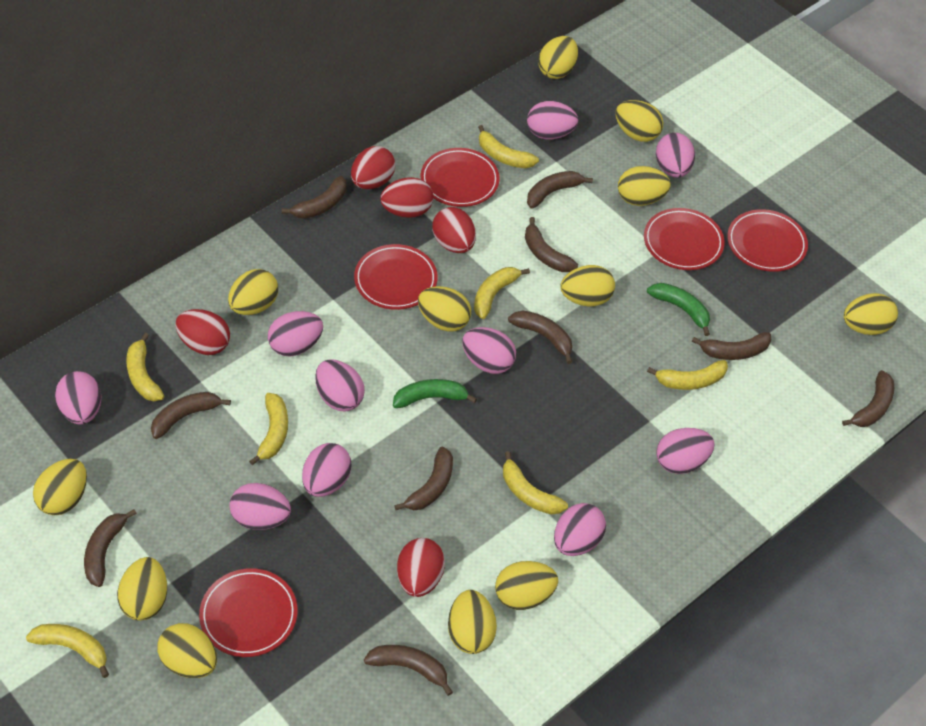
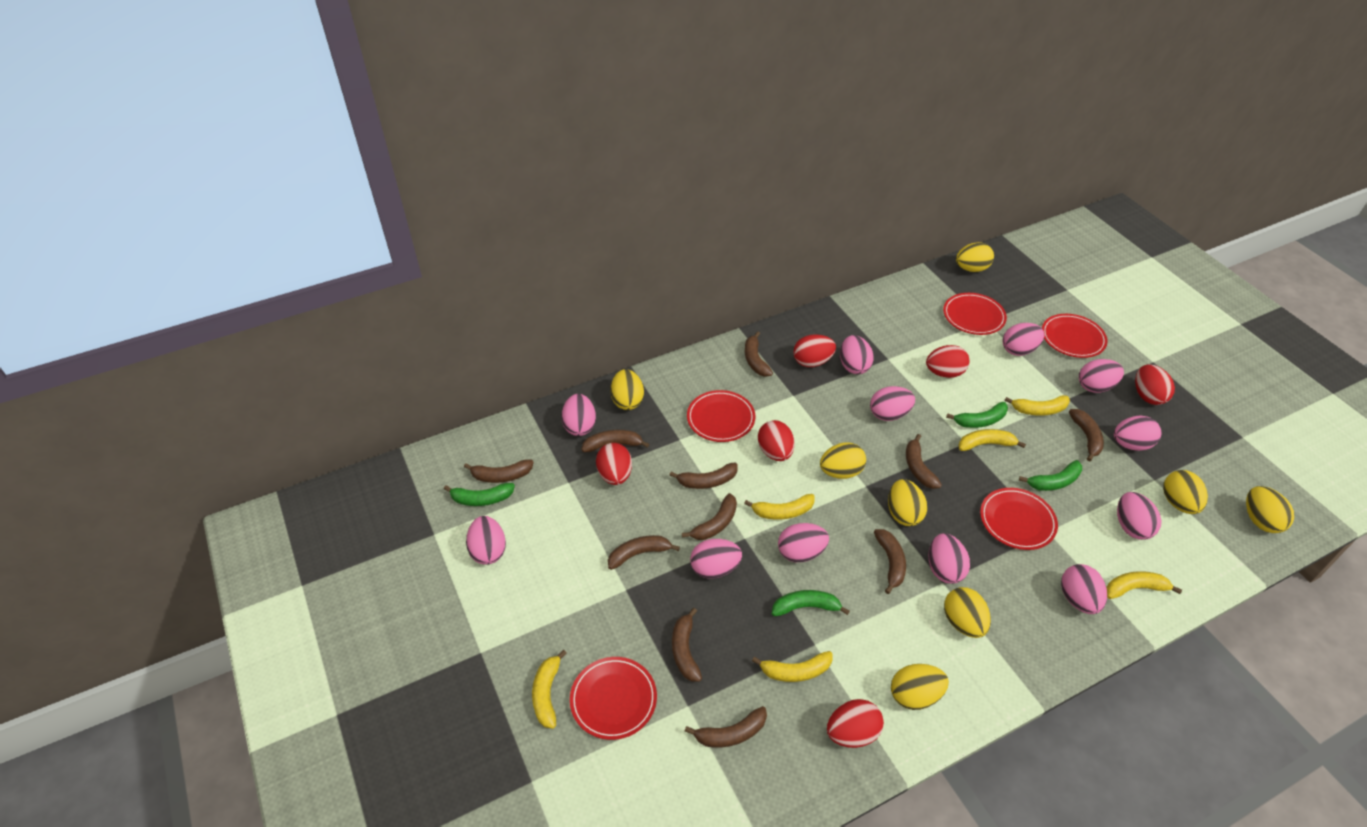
brown banana: [84,509,137,587] [151,392,231,439] [282,176,347,219] [364,645,453,696] [394,447,453,510] [508,311,572,364] [525,217,578,272] [527,171,593,209] [692,332,772,360] [842,370,894,427] = 10 -> [464,459,534,483] [581,430,649,452] [608,535,680,570] [670,463,738,489] [672,608,702,682] [682,493,737,540] [685,706,767,748] [745,331,773,377] [874,529,906,594] [906,434,942,489] [1069,409,1104,462] = 11
green banana: [393,379,477,408] [647,283,710,336] = 2 -> [444,483,515,506] [772,590,850,616] [946,402,1008,428] [1019,460,1082,491] = 4
pink egg: [55,371,101,425] [229,483,291,530] [268,311,323,356] [302,443,351,497] [315,359,365,411] [462,327,516,374] [527,101,578,139] [554,503,606,556] [656,133,695,178] [656,428,715,474] = 10 -> [466,516,506,565] [561,394,596,436] [690,539,742,579] [778,523,829,562] [840,335,874,374] [870,386,915,421] [928,533,970,584] [1003,323,1044,356] [1061,564,1107,614] [1079,359,1124,393] [1114,416,1161,451] [1117,492,1162,540] = 12
red egg: [176,309,230,355] [351,146,395,189] [380,177,433,218] [397,538,445,597] [432,207,476,253] = 5 -> [596,443,632,485] [758,420,794,461] [793,334,836,367] [827,699,884,748] [926,345,969,378] [1135,364,1175,405] = 6
yellow banana: [26,624,109,678] [126,333,164,401] [249,393,288,465] [474,267,530,319] [478,125,539,168] [503,451,568,514] [647,360,728,390] = 7 -> [532,650,567,729] [744,494,815,520] [752,651,832,682] [959,429,1026,451] [1004,395,1070,416] [1106,571,1182,599] = 6
yellow egg: [33,459,87,515] [117,557,167,620] [158,623,217,678] [228,269,278,315] [418,286,471,332] [448,590,497,654] [495,561,558,610] [538,36,578,79] [560,265,615,307] [616,100,663,142] [618,166,671,206] [844,293,898,335] = 12 -> [610,369,644,410] [820,442,866,479] [888,479,927,526] [891,664,949,710] [944,587,991,638] [956,242,994,272] [1163,470,1208,514] [1246,486,1294,533] = 8

